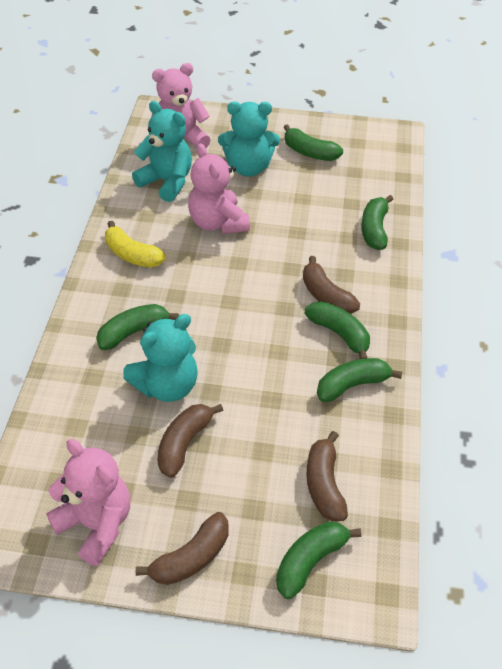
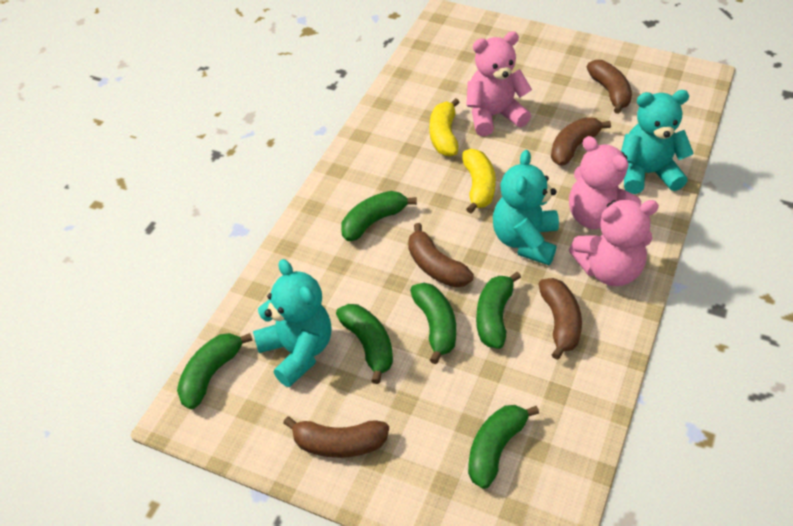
brown banana: [136,512,229,585] [157,404,223,478] [303,256,360,314] [307,431,348,521] = 4 -> [283,416,389,458] [408,223,474,287] [539,278,582,360] [551,117,611,166] [587,60,632,114] = 5
yellow banana: [105,221,166,268] = 1 -> [430,98,460,157] [462,149,496,214] = 2

